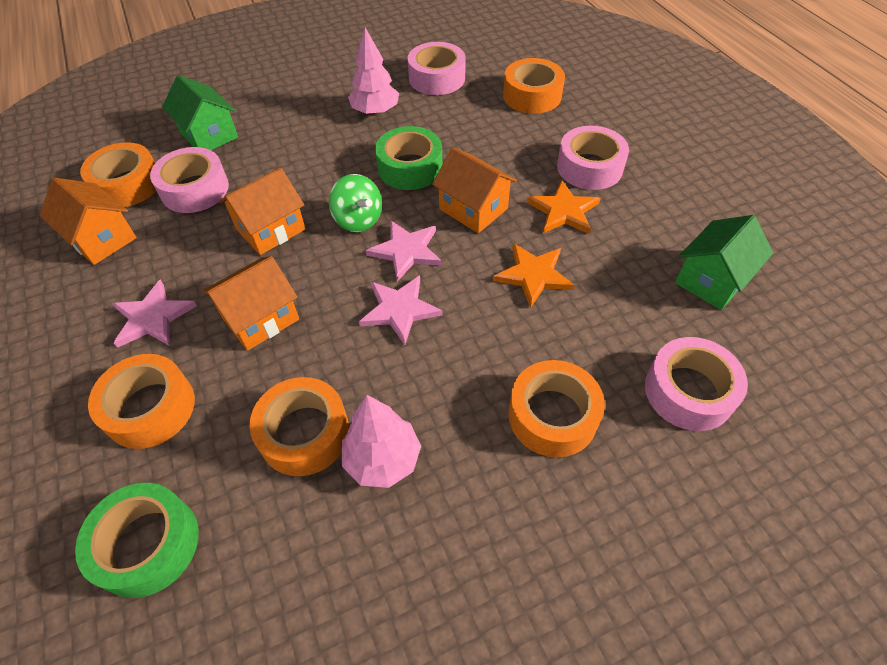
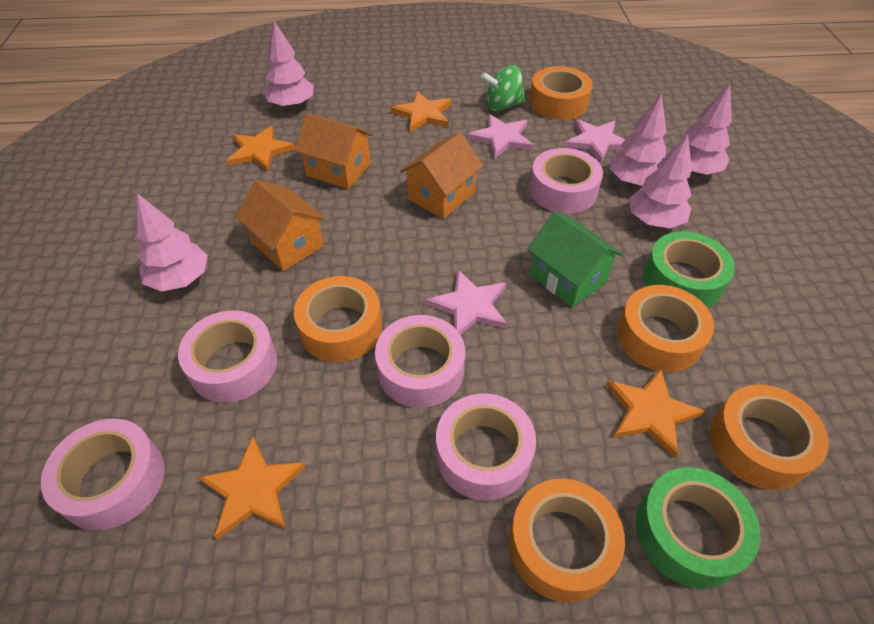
green house: [162,75,238,150] [675,215,773,310] = 2 -> [527,211,623,308] = 1
orange house: [39,178,137,265] [202,256,299,351] [219,167,305,255] [432,147,517,233] = 4 -> [235,180,326,271] [295,113,373,189] [400,132,483,219] = 3
orange star: [493,243,574,308] [527,180,601,234] = 2 -> [198,436,306,540] [227,126,295,172] [391,91,452,132] [606,369,705,458] = 4
pink tape: [150,147,229,213] [407,42,466,95] [557,126,629,190] [645,337,748,431] = 4 -> [41,419,165,531] [178,310,277,403] [375,315,465,408] [436,393,536,500] [529,148,603,214] = 5
pink tree: [342,395,421,488] [348,27,399,116] = 2 -> [136,193,208,292] [263,21,314,109] [609,94,666,186] [629,134,692,229] [672,84,732,175] = 5

